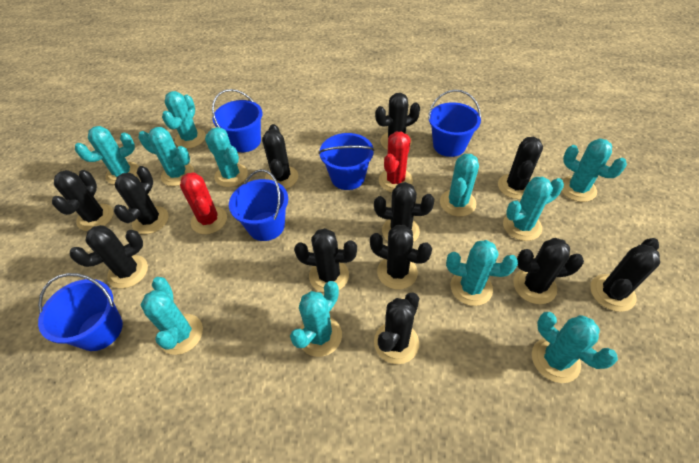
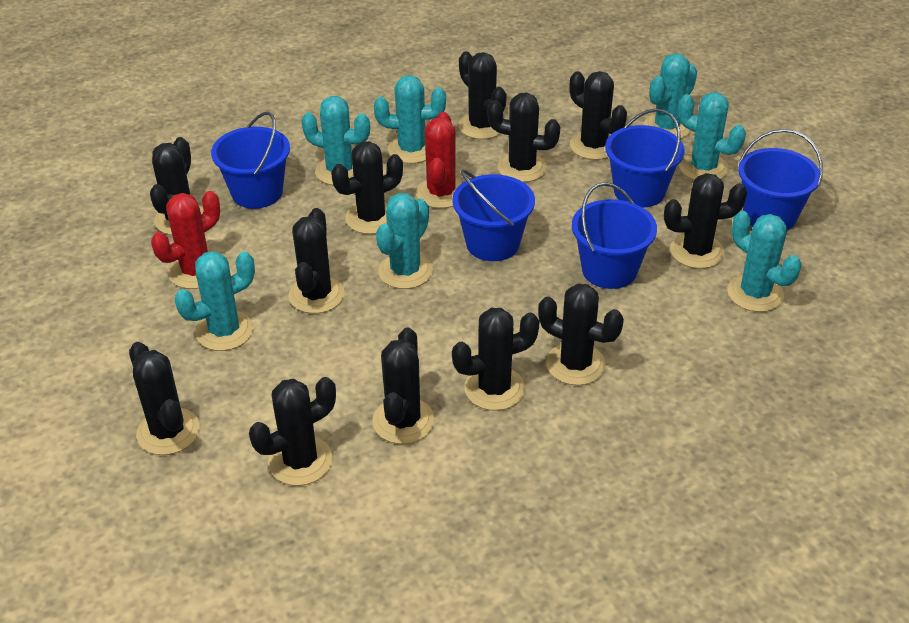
turquoise cactus: [75,126,139,185] [139,127,194,186] [141,277,203,355] [162,91,206,149] [205,127,248,187] [290,281,342,357] [440,154,479,216] [446,240,518,306] [503,177,564,241] [532,312,618,383] [561,138,627,202] = 11 -> [174,251,255,351] [301,96,370,185] [374,75,446,164] [376,193,433,289] [644,53,697,139] [678,92,746,180] [727,211,801,312] = 7

